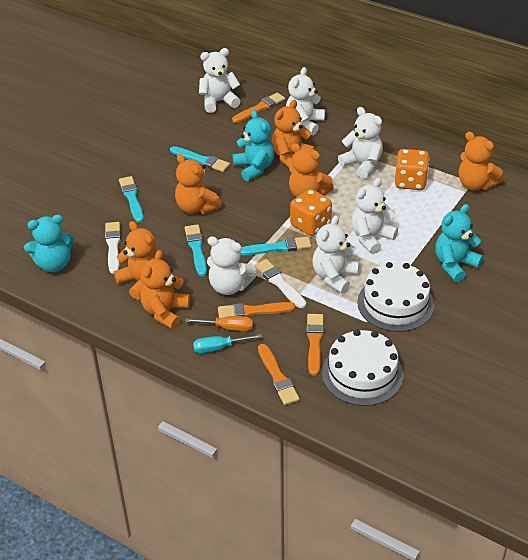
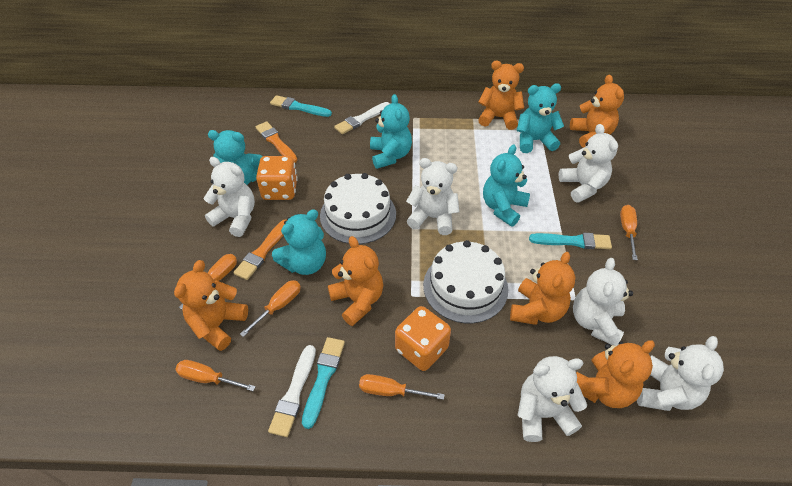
orange brush: [218,302,295,319] [232,93,285,123] [258,344,300,405] [306,314,324,376] = 4 -> [233,219,287,280] [255,121,297,163] = 2
orange screwdriver: [185,316,253,331] = 1 -> [175,360,256,391] [179,254,237,309] [240,280,301,337] [359,374,445,400] [620,205,638,260] = 5
turquoise brush: [119,176,144,223] [170,146,230,172] [185,224,207,277] [241,236,312,255] = 4 -> [270,95,332,117] [302,337,345,429] [529,233,612,249] = 3
turquoise screwdriver: [193,334,262,353] = 1 -> none = 0
turquoise teddy bear: [24,215,75,272] [232,110,274,181] [435,204,483,282] = 3 -> [208,130,263,185] [272,209,326,275] [370,94,412,169] [483,144,530,227] [517,83,564,153] = 5

